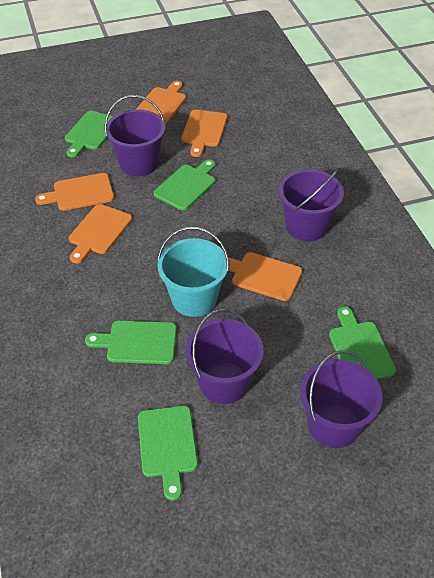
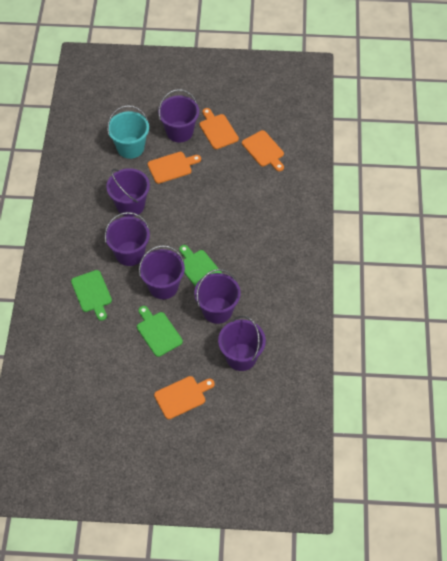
green cutting board: [65,111,113,158] [85,320,177,364] [138,406,198,500] [154,159,215,210] [329,307,396,379] = 5 -> [71,270,112,321] [137,306,183,357] [179,245,223,287] = 3
orange cutting board: [35,173,114,211] [69,204,132,264] [136,81,186,124] [182,110,227,157] [228,252,302,301] = 5 -> [148,152,201,184] [154,376,215,419] [199,108,239,149] [242,130,284,171] = 4
purple bucket: [104,95,165,176] [186,309,264,404] [279,168,344,241] [300,350,383,448] = 4 -> [104,212,150,266] [106,168,150,217] [139,245,185,299] [158,89,199,142] [194,269,241,324] [218,316,266,371] = 6

